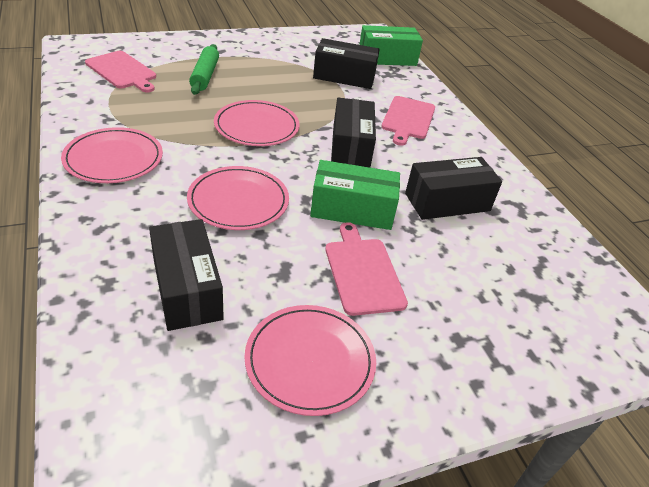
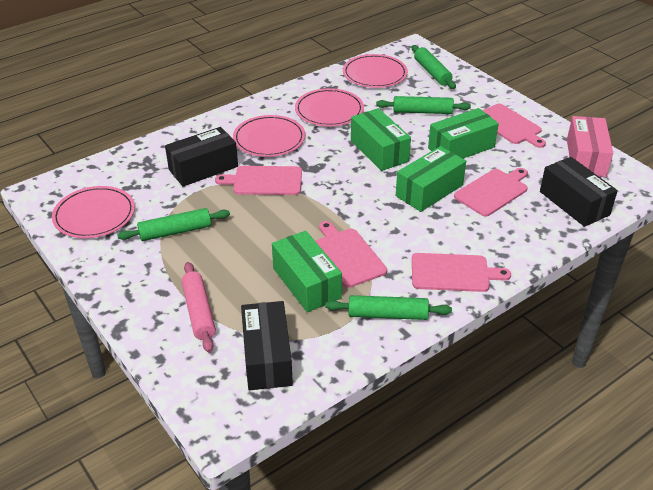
black box: [149,219,224,331] [313,38,380,89] [331,98,376,168] [405,157,502,220] = 4 -> [165,127,238,187] [241,301,293,390] [540,157,618,227] = 3
green box: [310,160,400,230] [359,25,423,66] = 2 -> [272,231,342,312] [351,108,411,171] [396,146,466,212] [428,108,499,159] = 4
green rolling pin: [189,44,219,95] = 1 -> [117,208,230,241] [325,295,452,320] [376,96,471,114] [412,45,456,89] = 4
pink box: none = 0 -> [567,116,613,177] = 1
pink cutting board: [85,51,156,92] [325,222,408,316] [381,96,435,146] = 3 -> [215,166,302,195] [315,221,387,288] [412,253,511,292] [454,168,528,217] [482,104,546,148] = 5
pink rolling pin: none = 0 -> [181,262,216,352] = 1

